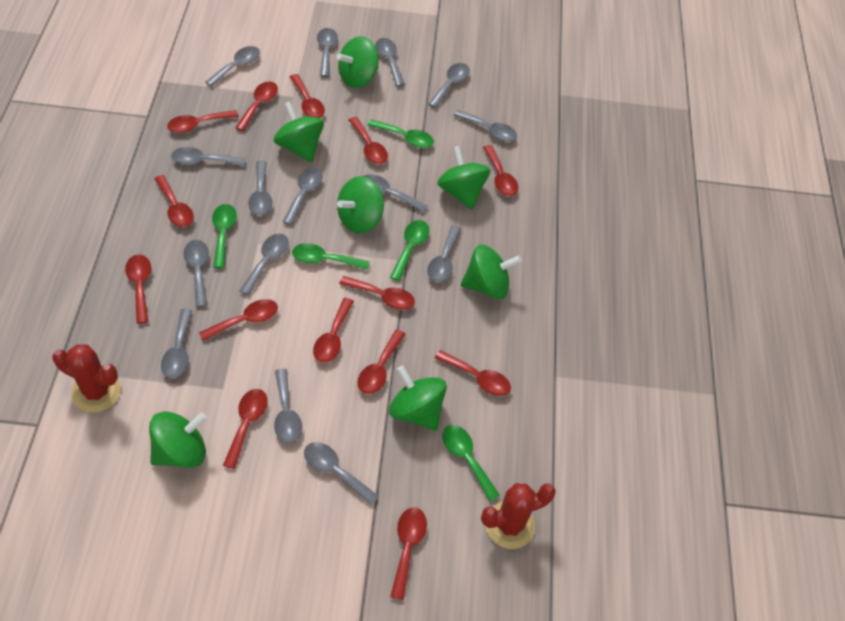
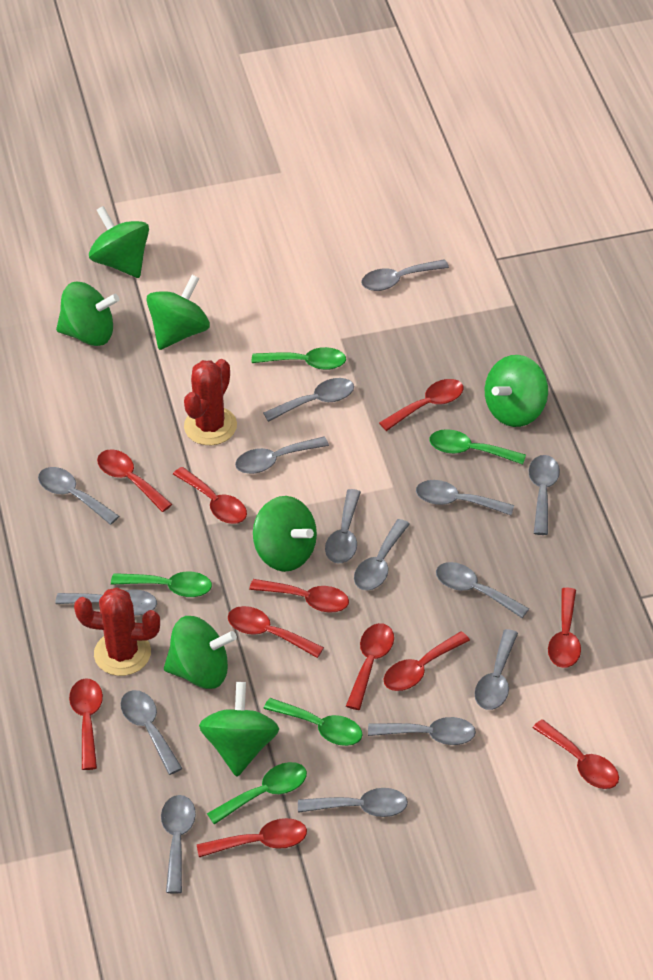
red spoon: [125,255,151,324] [154,175,194,227] [167,110,239,133] [199,299,278,341] [223,389,267,469] [235,81,278,131] [290,74,325,118] [313,298,354,363] [339,276,415,310] [349,117,388,164] [357,329,406,394] [390,508,427,600] [435,350,511,396] [483,145,518,196] = 14 -> [69,678,103,770] [97,449,172,512] [173,467,247,524] [197,818,307,857] [228,606,324,658] [249,579,349,613] [346,623,394,710] [379,379,463,431] [384,631,470,691] [533,719,619,789] [548,588,581,668] = 11

